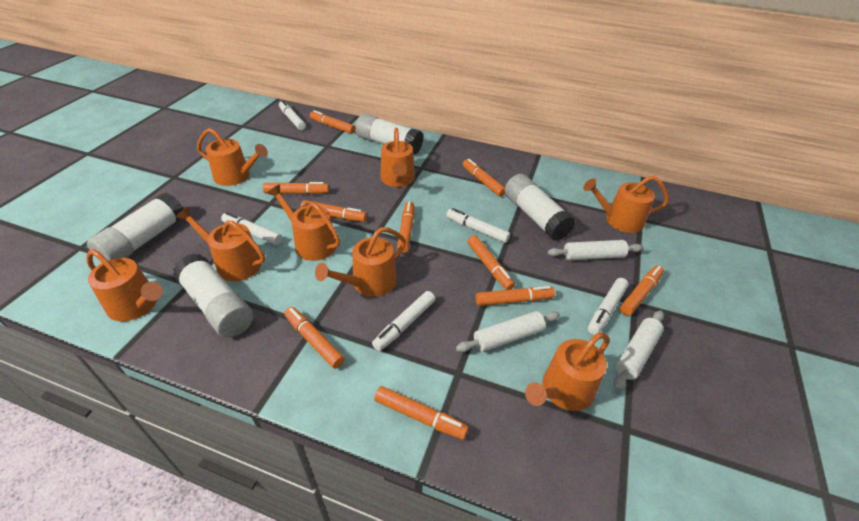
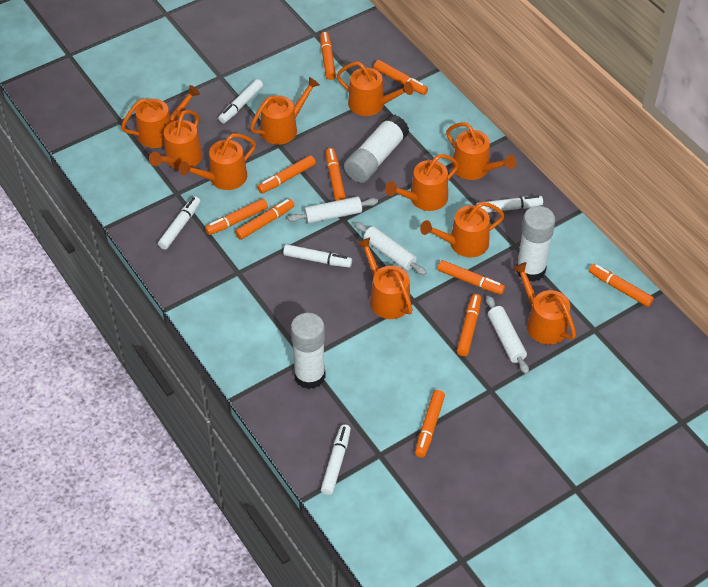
orange watering can: [86,249,163,321] [176,207,265,281] [197,128,268,186] [267,185,340,261] [315,227,406,297] [380,128,415,187] [525,332,610,411] [583,176,669,233] = 8 -> [121,85,200,148] [149,110,202,169] [179,133,256,190] [250,77,320,145] [337,62,414,116] [357,237,413,319] [385,154,459,211] [420,202,505,257] [446,122,516,180] [513,262,576,344] = 10
white glue stick: [87,192,183,261] [173,254,253,338] [355,113,423,155] [505,174,576,241] = 4 -> [291,313,326,389] [344,114,409,183] [516,206,555,282] = 3

